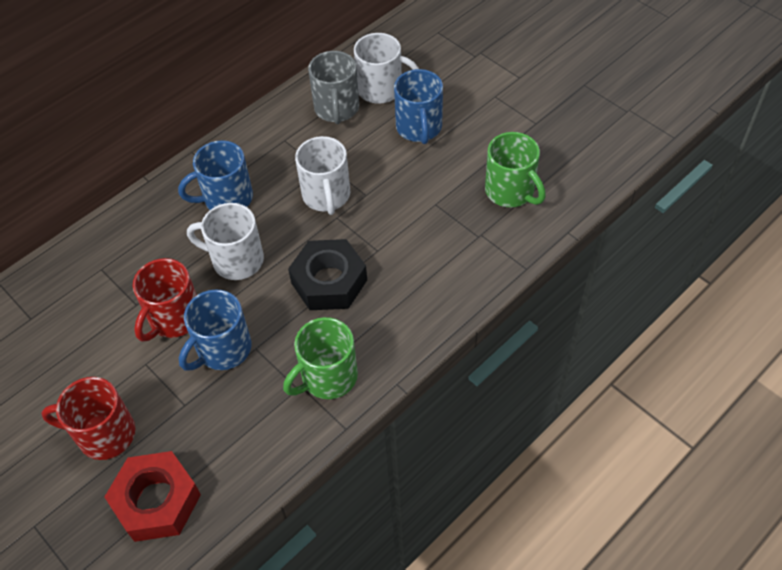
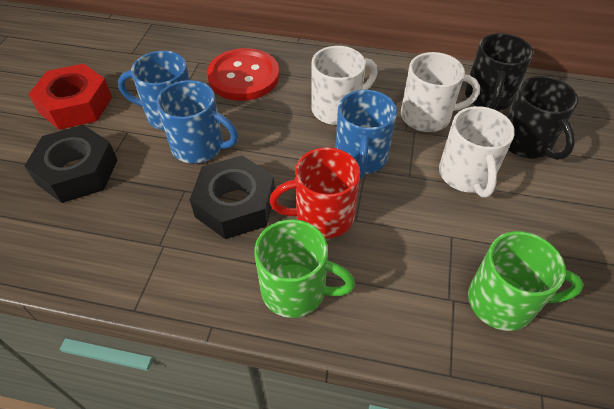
black mug: none = 0 -> [465,33,533,111] [507,76,578,160] = 2
black nut: [288,239,367,310] = 1 -> [24,125,117,203] [190,155,275,239] = 2
grey mug: [308,51,359,124] = 1 -> none = 0
red button: none = 0 -> [207,48,279,101] = 1
red mug: [41,377,135,460] [133,258,197,341] = 2 -> [269,147,360,238] = 1

